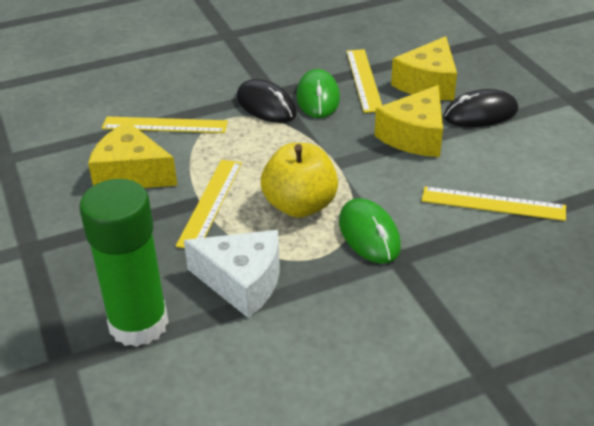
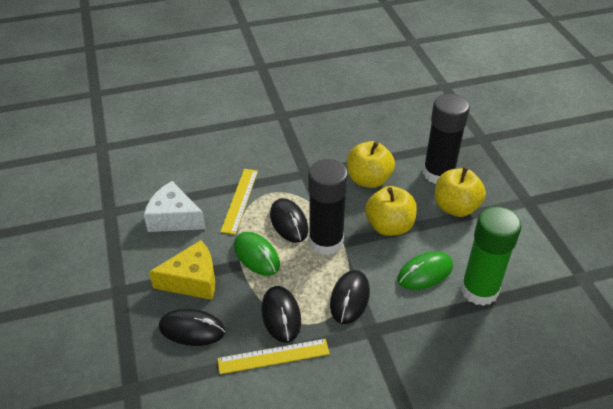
black glue stick: none = 0 -> [308,159,348,255] [423,94,470,184] = 2
black mouse: [237,79,297,123] [444,89,518,127] = 2 -> [159,309,225,346] [261,286,301,343] [270,198,308,243] [330,270,370,324] = 4
yellow apple: [261,143,338,218] = 1 -> [347,141,395,188] [365,186,417,236] [435,167,486,217] = 3
yellow cheese: [88,122,178,188] [375,85,443,157] [391,36,457,100] = 3 -> [149,240,215,300] = 1
yellow ruler: [102,116,228,133] [176,160,242,248] [346,49,382,113] [421,187,566,221] = 4 -> [217,339,330,374] [220,169,258,235] = 2

